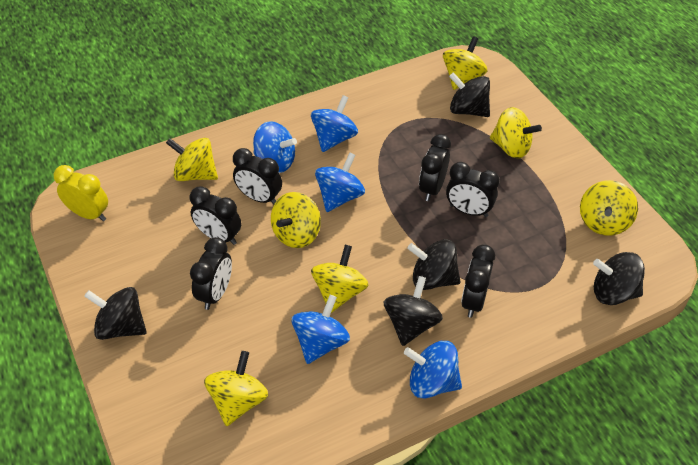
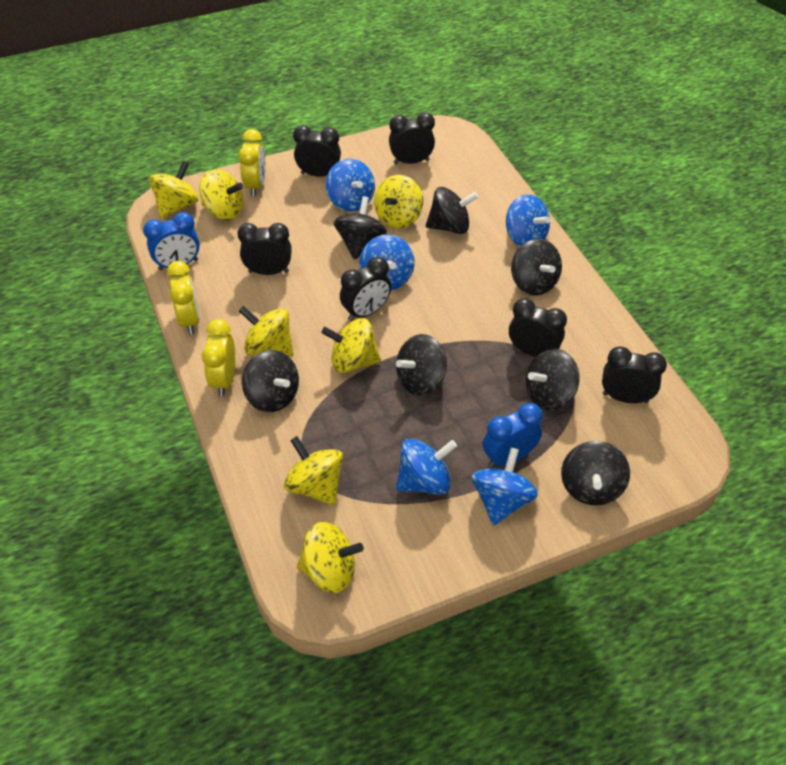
black spinning top: [84,287,147,340] [383,276,443,346] [407,239,460,290] [449,72,490,117] [593,252,645,305] = 5 -> [242,350,299,412] [334,196,387,260] [396,334,447,396] [426,187,478,234] [511,239,562,295] [526,349,580,411] [561,441,630,505] = 7
blue clock: none = 0 -> [143,212,200,270] [483,403,543,468] = 2
yellow clock: [53,165,108,221] = 1 -> [167,261,200,334] [202,319,235,396] [238,129,266,196] = 3

